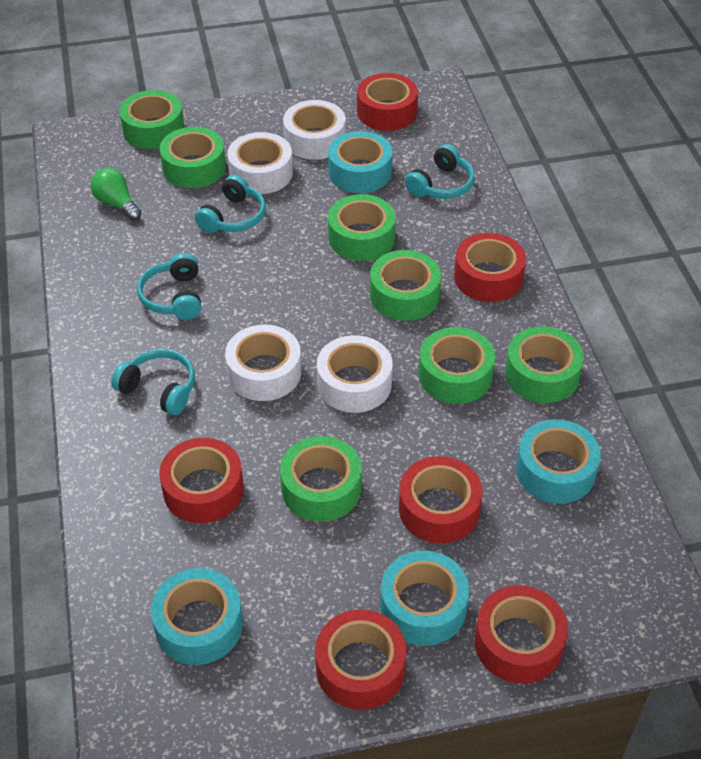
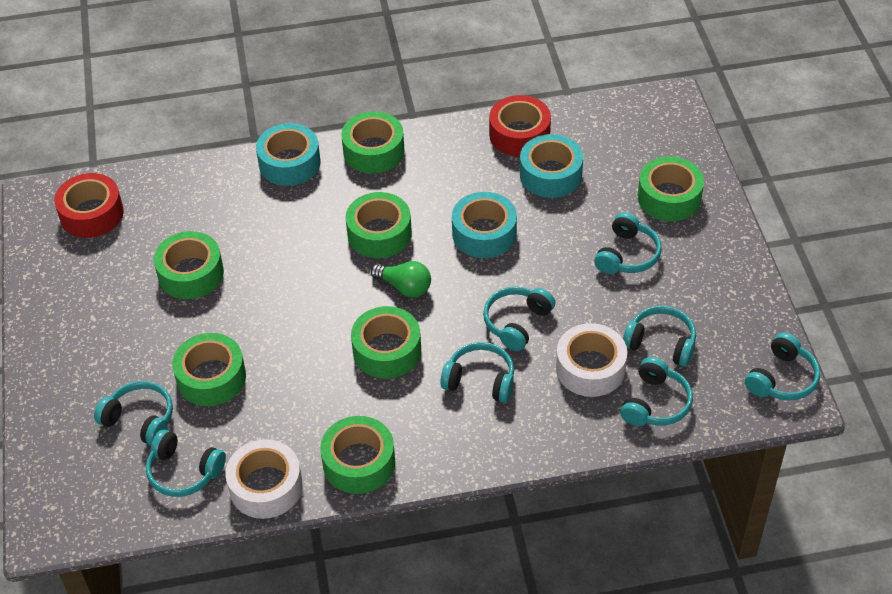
red tape: [159,438,244,523] [315,609,407,710] [357,73,418,131] [399,456,483,544] [454,233,526,302] [475,585,568,684] = 6 -> [54,173,124,238] [489,95,551,157] = 2
turquoise headphones: [111,349,195,415] [137,253,202,320] [195,175,266,233] [405,144,475,199] = 4 -> [94,381,173,445] [146,429,226,497] [440,342,514,403] [483,287,555,351] [594,212,662,274] [620,357,693,426] [623,306,696,367] [745,332,820,400] = 8
turquoise tape: [151,568,243,665] [328,131,393,193] [380,550,469,646] [516,419,601,504] = 4 -> [256,123,320,186] [452,192,517,258] [520,134,583,198] = 3
white tape: [225,325,302,401] [227,132,293,194] [283,100,346,160] [317,335,393,413] = 4 -> [225,439,303,519] [556,323,627,397] = 2

